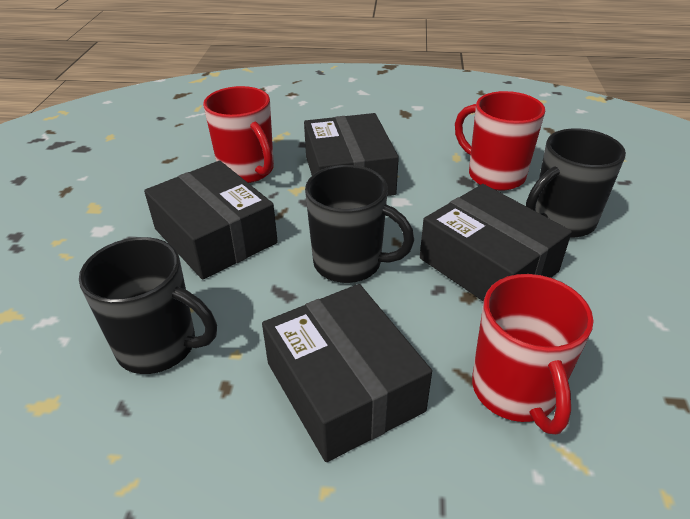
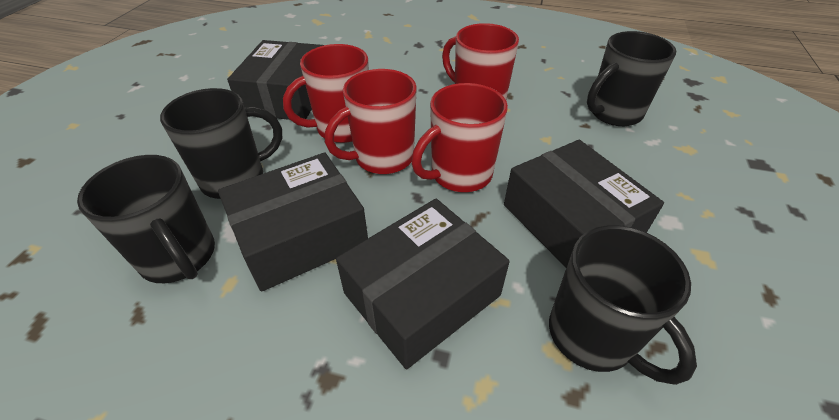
black mug: [79,237,217,374] [305,165,414,283] [526,128,626,238] = 3 -> [77,155,215,283] [160,88,282,199] [549,225,697,385] [587,31,676,126] = 4
red mug: [203,86,274,183] [455,91,545,191] [472,274,593,434] = 3 -> [283,44,369,143] [325,69,417,174] [411,83,508,192] [442,23,519,99] = 4

